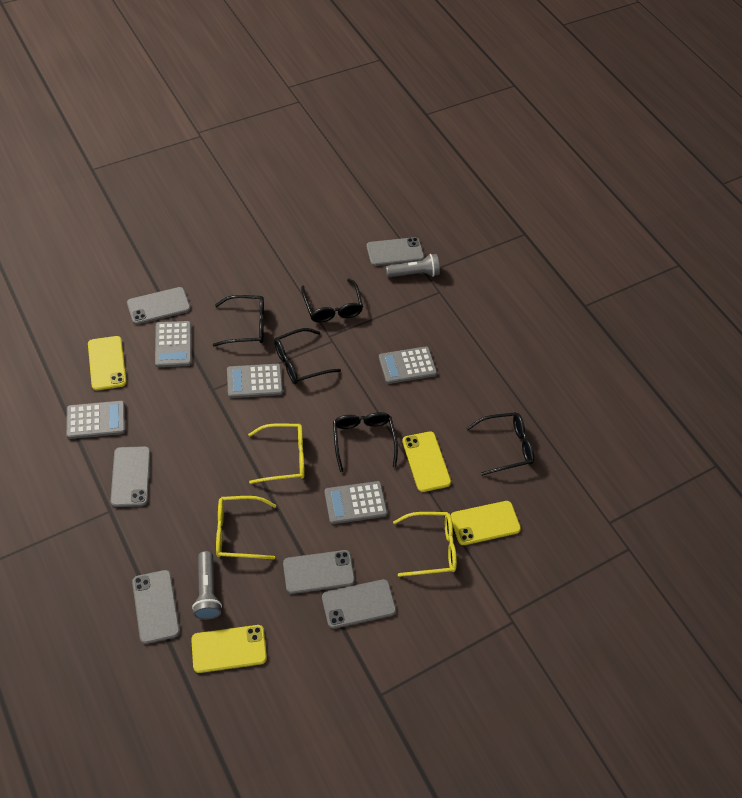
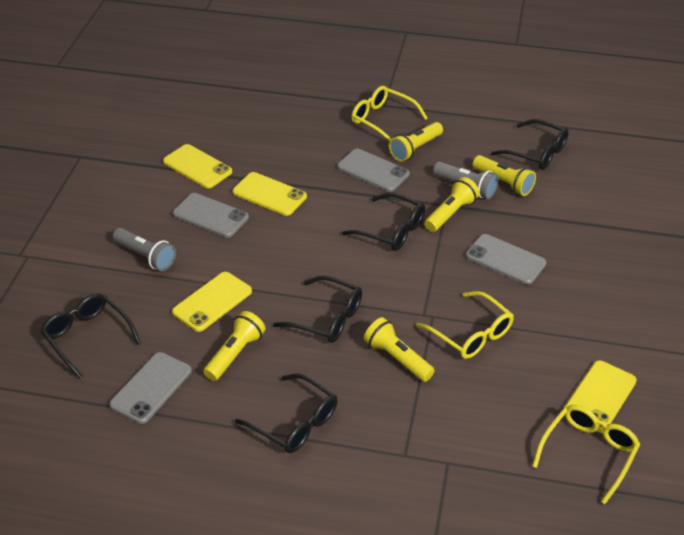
grey calculator: [66,401,126,439] [155,321,192,367] [227,364,283,398] [324,481,388,524] [379,346,437,384] = 5 -> none = 0
grey phone: [110,446,151,507] [127,287,191,325] [132,570,180,644] [283,550,355,594] [322,579,396,629] [366,237,424,266] = 6 -> [109,352,192,424] [173,193,249,238] [337,149,410,192] [466,234,546,284] = 4
yellow flashlight: none = 0 -> [203,311,265,381] [364,317,435,382] [389,122,443,162] [425,177,479,232] [473,155,536,196] = 5

